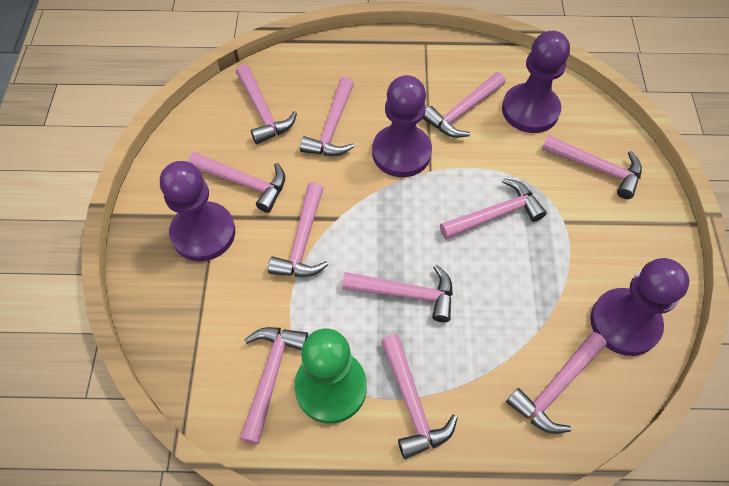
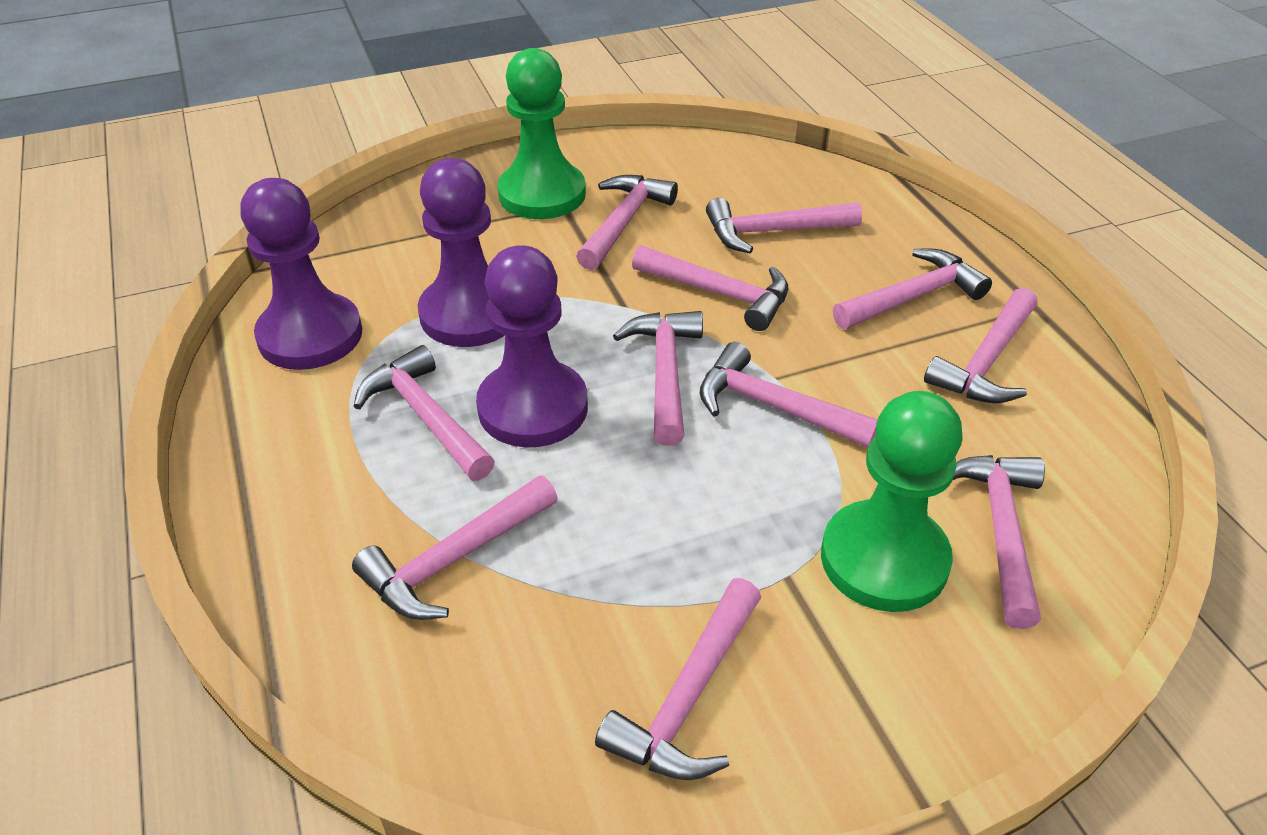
green pawn: [294,328,367,424] = 1 -> [497,48,586,219] [821,391,963,612] = 2
purple pawn: [160,161,235,261] [372,75,432,177] [502,31,570,133] [590,258,689,356] = 4 -> [240,178,362,370] [418,158,505,347] [476,245,588,448] = 3

